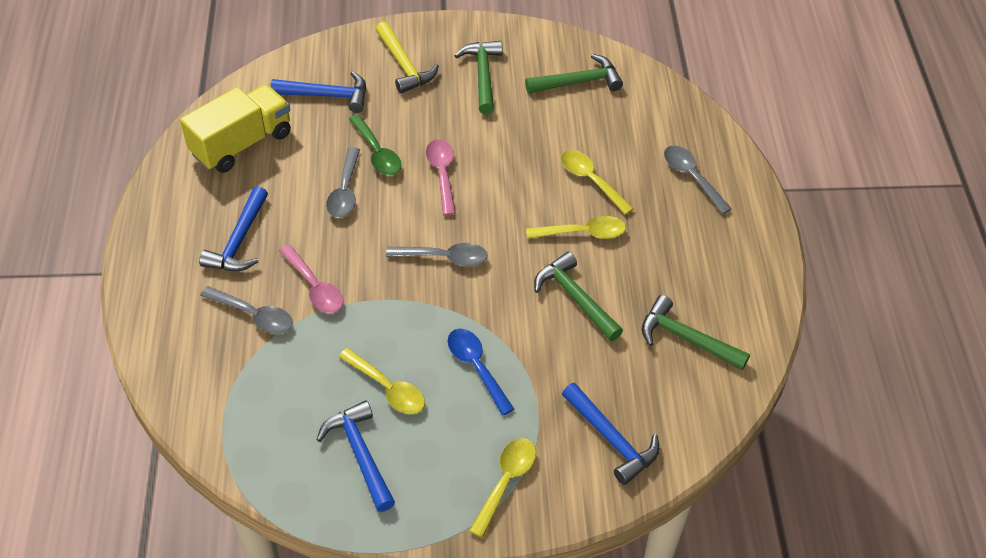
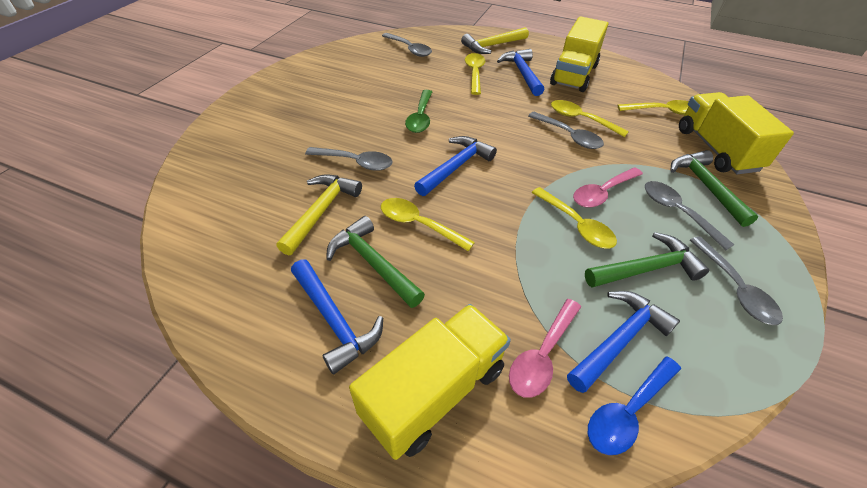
green hammer: [454,41,502,114] [525,54,623,93] [534,252,623,341] [642,295,750,370] = 4 -> [326,216,425,308] [585,232,709,288] [671,150,758,227] = 3
grey spoon: [200,286,293,334] [326,147,360,218] [386,243,488,267] [664,146,732,214] = 4 -> [305,147,393,171] [382,33,432,57] [528,112,604,149] [645,181,734,250] [690,237,783,325] = 5
yellow hammer: [376,22,439,94] = 1 -> [277,174,362,255] [461,27,529,54] = 2
yellow spoon: [338,348,425,414] [469,438,536,538] [526,216,626,239] [561,150,634,215] = 4 -> [381,198,475,251] [465,53,485,95] [531,187,617,248] [551,100,629,137] [618,100,689,115] = 5
yellow truck: [180,84,291,173] = 1 -> [349,304,511,460] [550,16,608,92] [679,92,794,174] = 3

